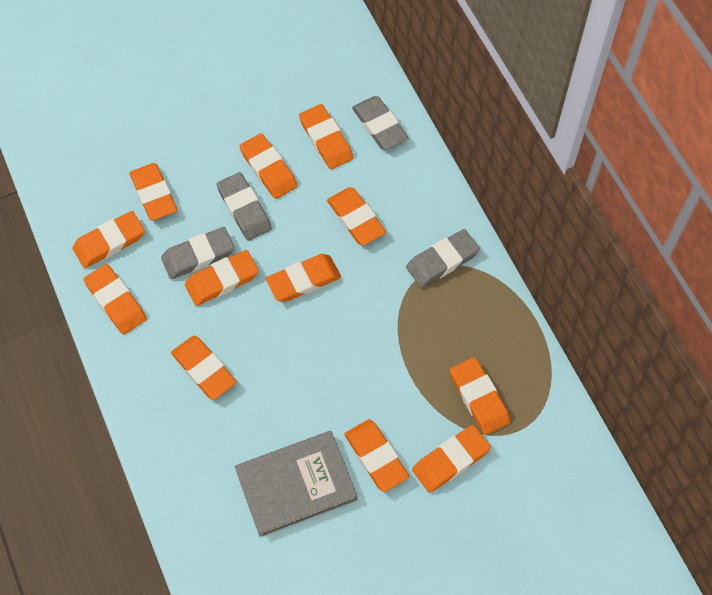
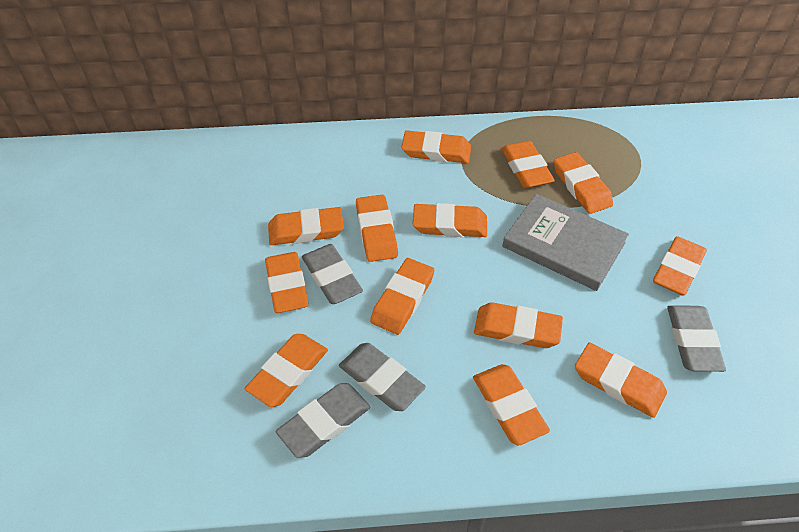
orange eraser: [73,211,145,268] [83,264,147,335] [130,163,177,221] [171,335,236,400] [185,250,259,306] [239,133,298,199] [266,254,341,302] [299,104,353,169] [327,187,386,246] [345,419,409,492] [412,425,491,493] [450,357,510,435] = 12 -> [245,334,328,407] [265,252,309,313] [268,207,344,245] [356,195,398,262] [370,258,434,335] [401,131,471,163] [413,203,487,237] [473,364,550,445] [474,302,563,348] [502,141,555,188] [554,152,613,214] [575,343,667,418] [653,236,707,296] = 13

